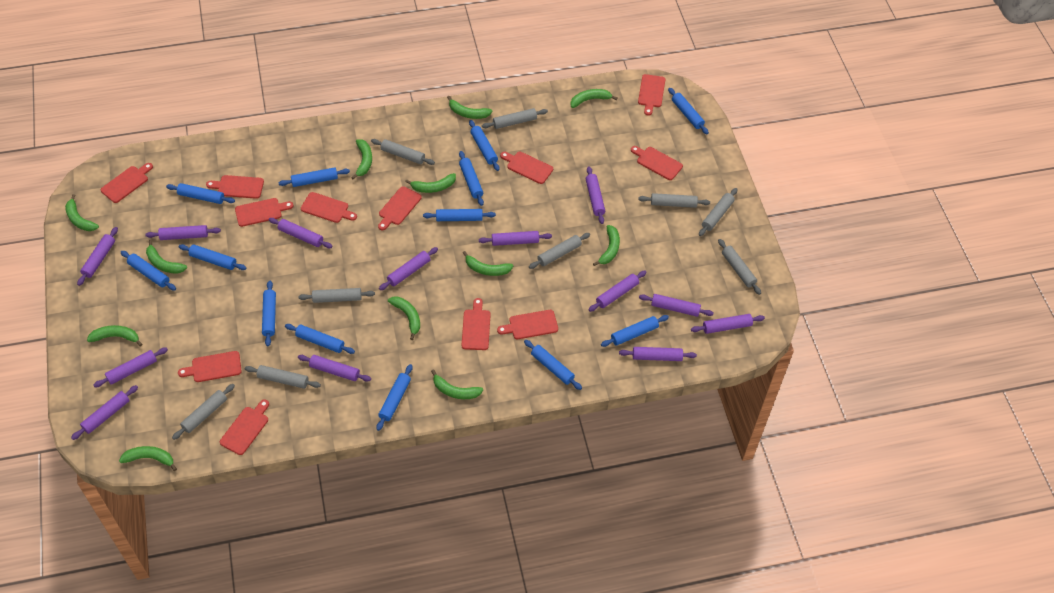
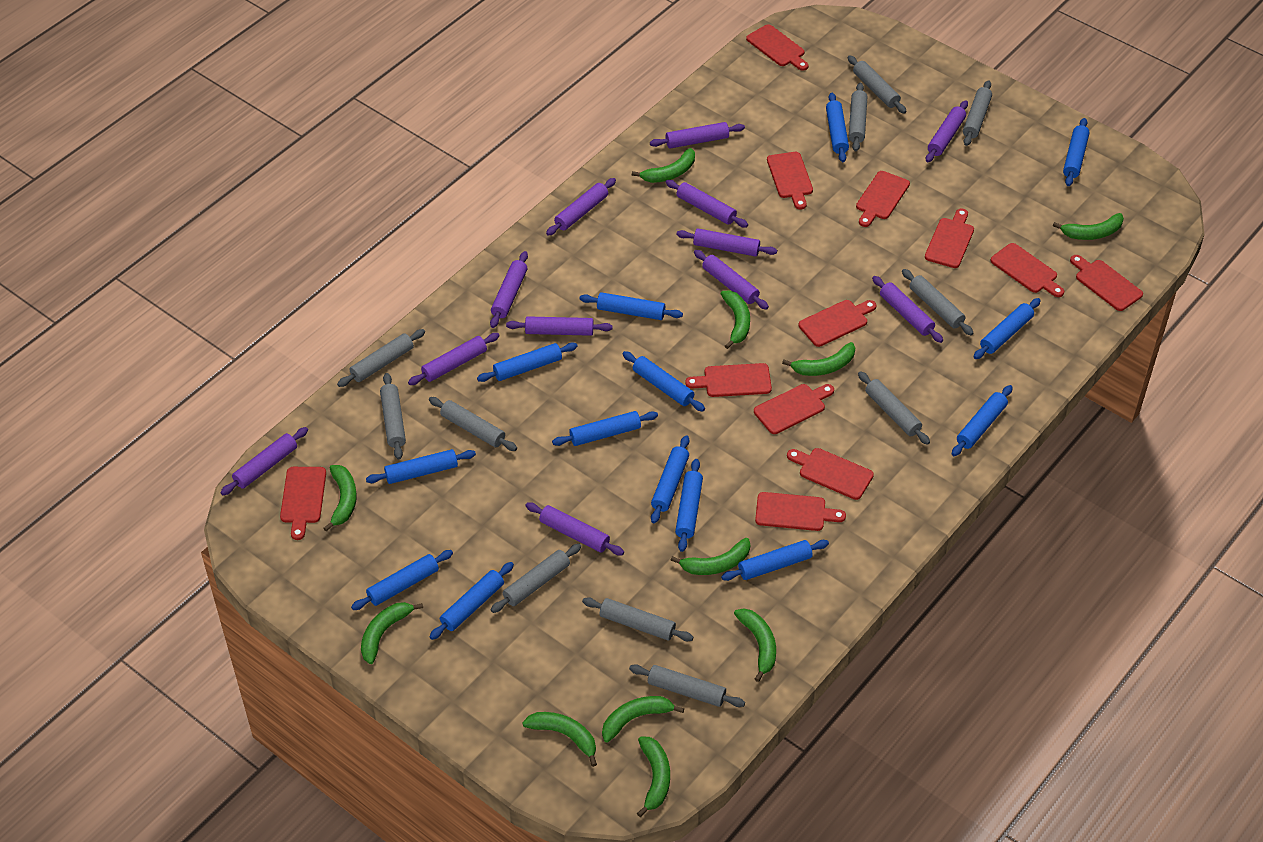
blue rolling pin: [120,251,176,291] [166,183,235,204] [179,244,247,270] [262,281,276,346] [279,167,350,187] [285,324,355,354] [377,364,413,431] [423,209,496,221] [459,151,484,206] [469,120,500,171] [524,340,582,390] [601,315,669,347] [668,88,709,134] = 13 -> [351,550,453,610] [366,449,476,484] [429,562,514,640] [477,343,578,382] [552,411,658,446] [579,292,683,320] [623,351,705,411] [651,435,689,523] [675,459,703,552] [721,540,829,581] [826,93,849,162] [952,385,1013,456] [974,298,1041,359] [1063,118,1090,186] = 14
green banana: [65,194,99,231] [87,325,142,347] [119,446,177,471] [146,240,187,274] [351,140,372,179] [388,297,420,340] [405,173,456,193] [431,369,483,399] [447,96,492,119] [463,251,513,276] [570,89,617,108] [593,225,620,266] = 12 -> [323,465,357,531] [361,602,423,664] [522,712,597,767] [602,696,684,743] [632,148,695,183] [637,736,670,817] [671,538,750,575] [720,290,750,349] [734,608,776,682] [782,342,855,376] [1053,213,1124,240] = 11
grey rolling pin: [172,384,235,440] [245,365,321,389] [298,288,375,303] [371,139,435,165] [482,108,548,129] [529,233,590,269] [638,193,710,208] [699,188,737,236] [718,239,761,295] = 9 -> [337,329,425,387] [380,373,406,460] [429,397,517,451] [491,544,581,613] [582,597,693,641] [629,664,745,707] [848,55,907,114] [849,83,867,151] [858,371,930,445] [902,269,973,335] [963,80,992,146] = 11
purple rolling pin: [71,385,138,440] [77,227,118,286] [93,347,168,387] [145,225,221,240] [269,218,333,248] [298,355,371,382] [379,247,438,290] [479,231,552,246] [586,166,605,224] [588,271,647,312] [619,347,697,361] [639,294,713,317] [691,314,765,334] = 13 -> [220,427,308,495] [408,333,500,385] [490,251,528,328] [506,316,613,336] [525,502,624,555] [546,178,616,236] [650,122,745,148] [665,180,748,227] [676,229,777,257] [694,250,769,310] [872,276,943,343] [926,100,968,162] = 12

